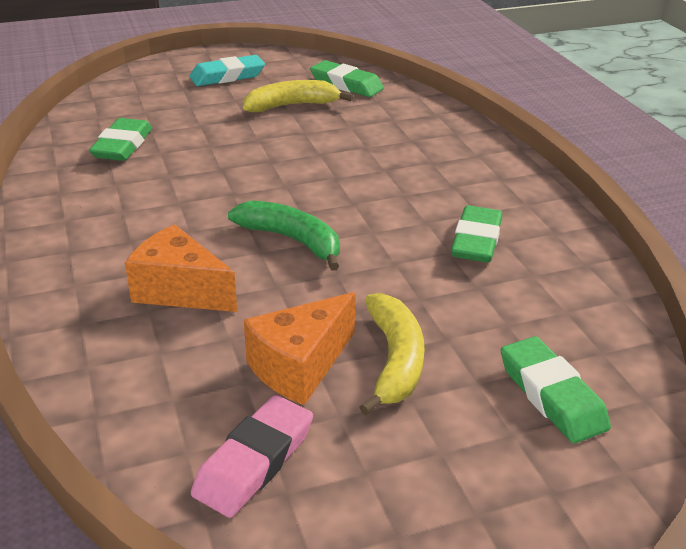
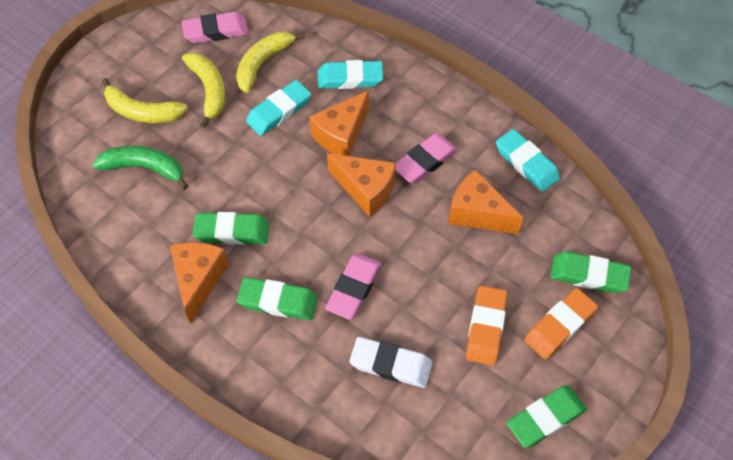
orange cheese: [125,224,237,312] [244,292,356,405] = 2 -> [170,242,228,324] [310,90,369,156] [327,153,396,217] [448,170,523,234] = 4
orange eraser: none = 0 -> [466,286,507,366] [524,288,598,359] = 2
pink eraser: [191,395,313,518] = 1 -> [182,12,248,43] [325,253,381,320] [396,133,458,184] = 3
turquoise eraser: [189,55,265,86] = 1 -> [246,80,311,136] [318,60,383,89] [496,129,560,192] = 3
white eraser: none = 0 -> [350,337,432,388] = 1
yellow banana: [243,80,353,112] [359,293,425,415] = 2 -> [102,78,188,123] [182,53,226,128] [236,32,305,93] = 3

